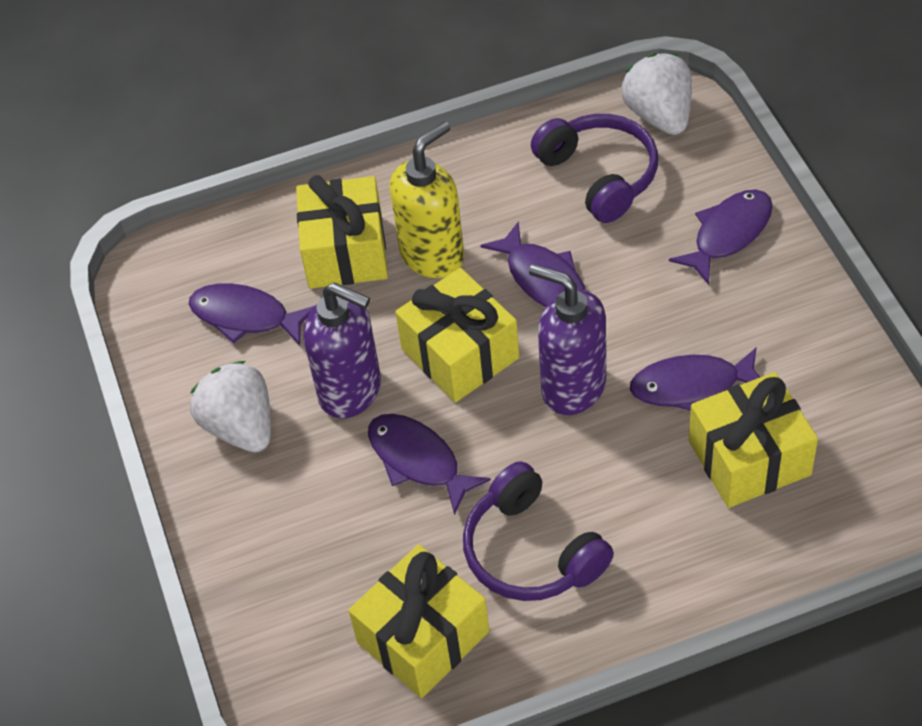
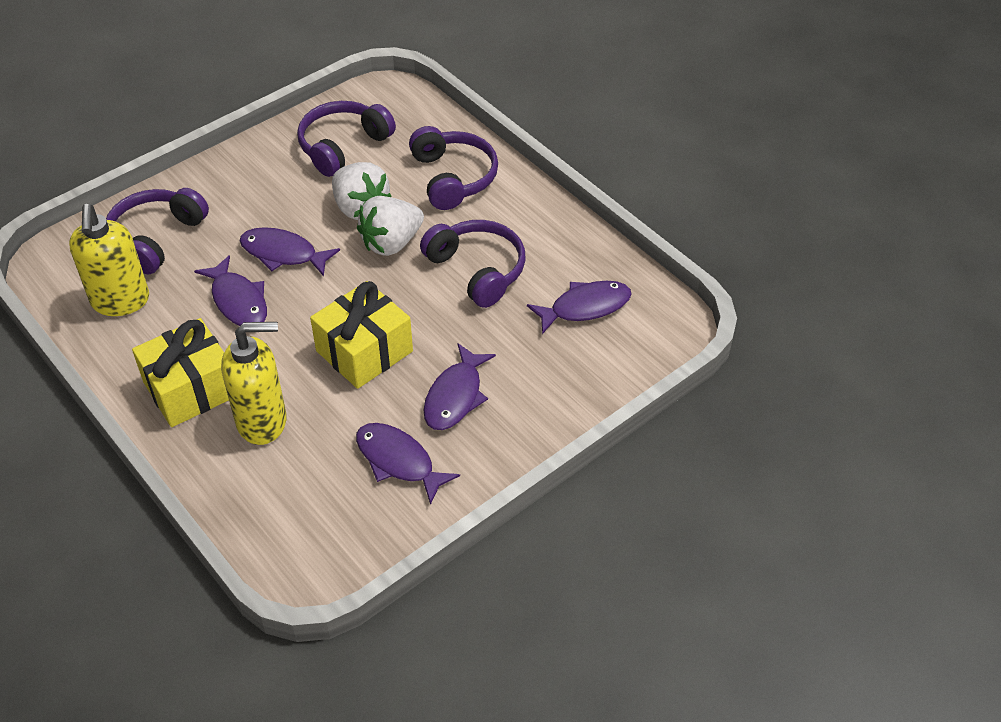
purple headphones: [463,461,614,601] [531,114,658,223] = 2 -> [106,188,209,274] [297,101,396,177] [409,126,498,210] [420,220,526,308] = 4
purple soap dispenser: [303,283,381,418] [529,264,606,415] = 2 -> none = 0
yellow gift: [296,175,388,289] [349,544,489,698] [395,268,519,402] [689,372,818,508] = 4 -> [132,318,229,427] [310,281,413,389] = 2
yellow soap dispenser: [390,121,464,278] = 1 -> [69,204,149,316] [221,322,287,445] = 2

